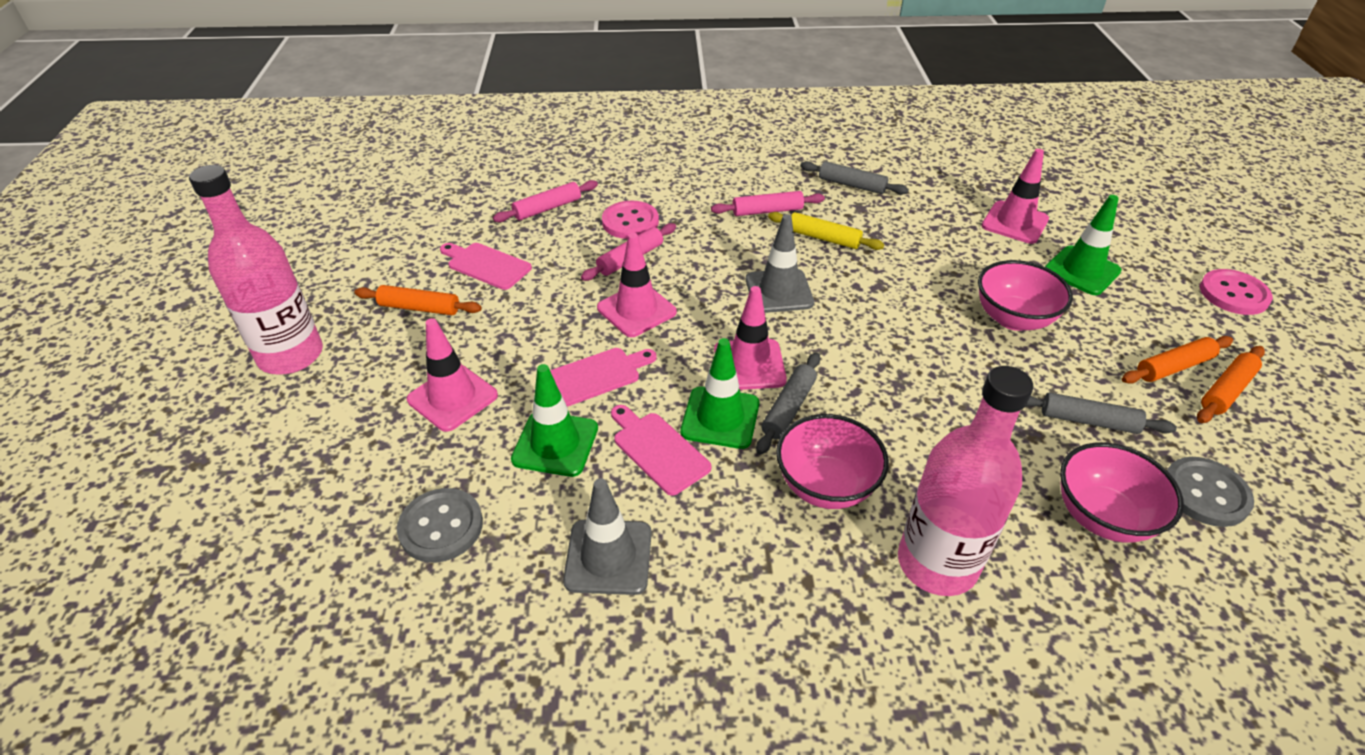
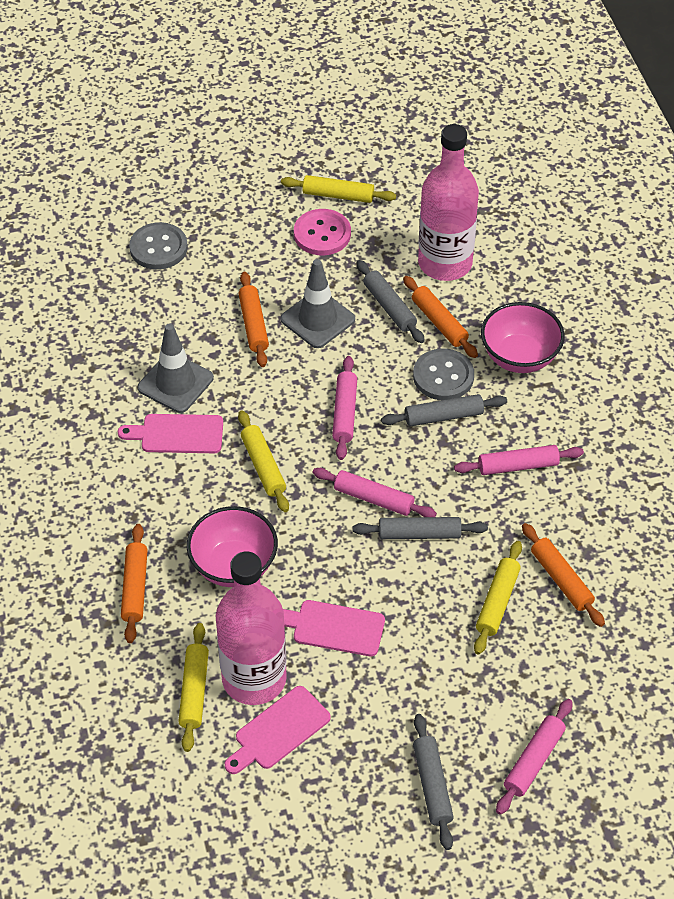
green traffic cone: [511,364,598,477] [680,338,759,449] [1045,195,1122,295] = 3 -> none = 0
grey rolling pin: [756,352,820,455] [800,161,909,195] [1026,392,1177,434] = 3 -> [353,517,488,539] [356,260,425,343] [381,394,507,426] [413,714,454,850] = 4
orange rolling pin: [354,285,482,315] [1122,336,1233,384] [1197,346,1265,423] = 3 -> [121,524,148,643] [238,272,269,367] [403,276,478,358] [522,523,605,627] = 4
pink bowl: [776,414,889,509] [978,260,1073,331] [1060,442,1184,543] = 3 -> [187,506,278,587] [481,302,565,373] = 2
pink button: [602,201,659,239] [1200,269,1273,315] = 2 -> [294,209,351,255] = 1
pink rolling pin: [493,180,598,222] [581,223,676,281] [711,191,825,216] = 3 -> [313,468,437,517] [332,356,357,460] [454,445,584,475] [496,699,573,815] = 4
pink traffic cone: [407,318,498,432] [597,233,677,337] [714,286,787,390] [982,149,1049,244] = 4 -> none = 0
yellow rolling pin: [768,212,884,250] = 1 -> [178,623,209,752] [238,410,289,512] [281,175,396,203] [474,541,522,655] = 4

